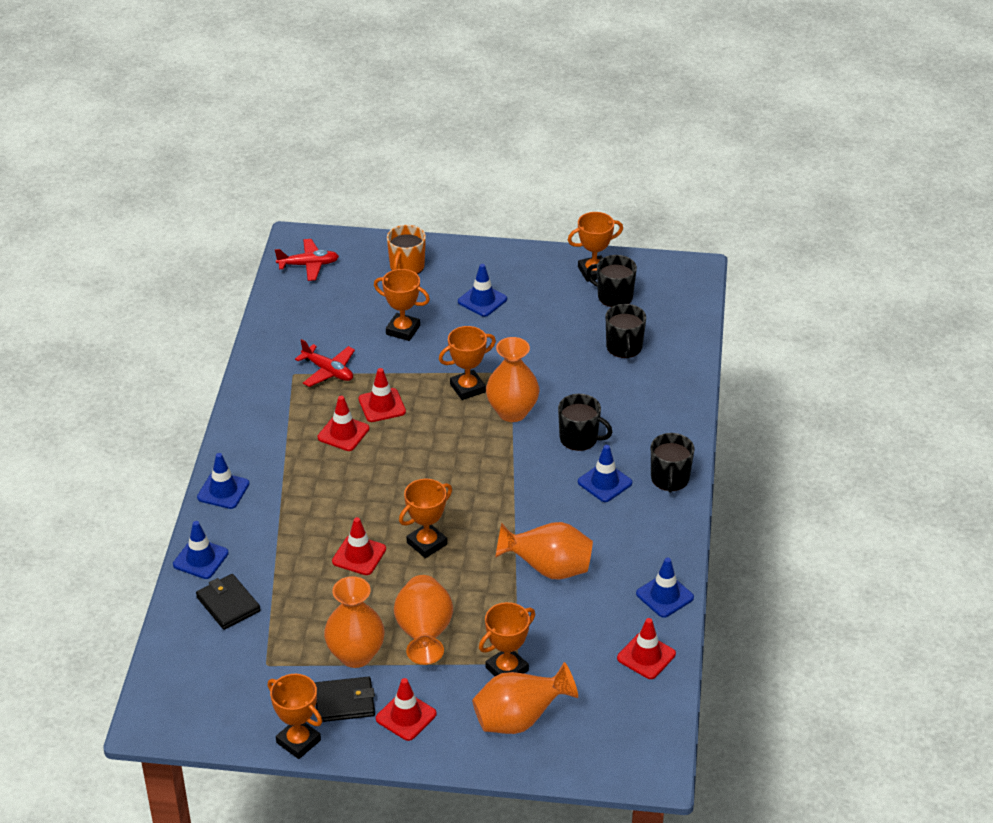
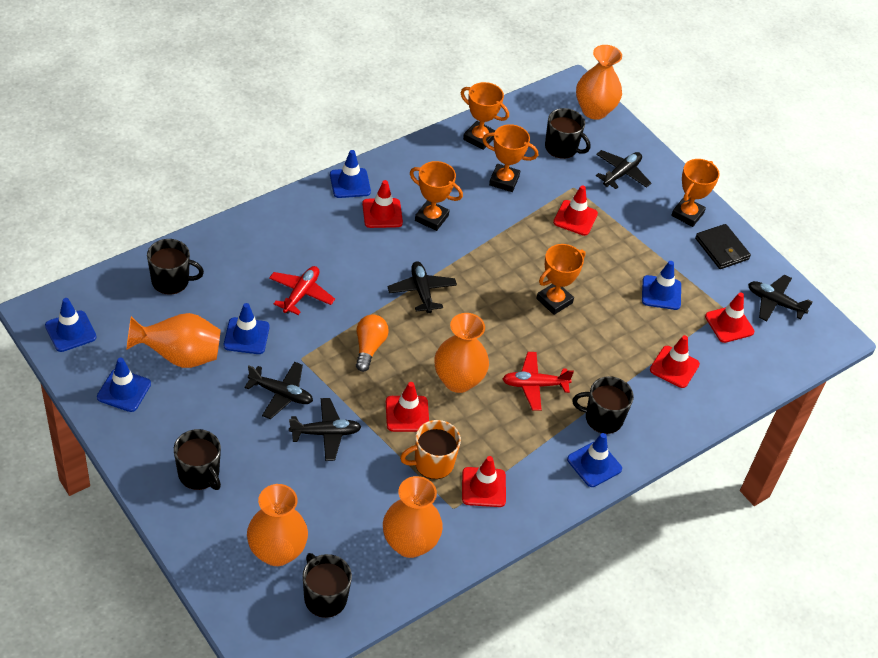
black mug: [558,394,612,451] [586,255,637,307] [606,304,646,358] [651,433,695,492] = 4 -> [147,239,204,295] [174,429,221,490] [303,553,352,618] [545,108,590,159] [572,376,634,434] = 5
black plane: none = 0 -> [244,362,313,419] [289,398,361,461] [387,261,457,313] [596,150,651,189] [748,275,813,321] = 5
black wallet: [196,574,260,630] [315,676,375,722] = 2 -> [695,224,751,269] = 1
blue traffic cone: [173,521,229,579] [197,453,249,509] [458,264,507,317] [578,445,632,502] [636,558,694,618] = 5 -> [45,298,97,352] [97,358,151,412] [224,303,270,354] [330,150,371,198] [567,433,622,487] [642,261,681,310] = 6
orange light bulb: none = 0 -> [356,314,389,372] = 1
orange trophy: [268,674,322,759] [374,269,430,341] [399,479,452,558] [439,326,496,400] [479,602,535,676] [568,212,623,282] = 6 -> [410,161,463,231] [461,82,509,150] [482,124,538,192] [536,244,585,315] [671,159,720,227] = 5
red traffic cone: [318,396,369,451] [332,517,386,575] [358,368,406,422] [376,678,437,741] [617,618,676,679] = 5 -> [362,180,403,228] [386,382,429,432] [462,456,506,507] [553,185,598,236] [650,335,700,388] [705,292,754,343] = 6

